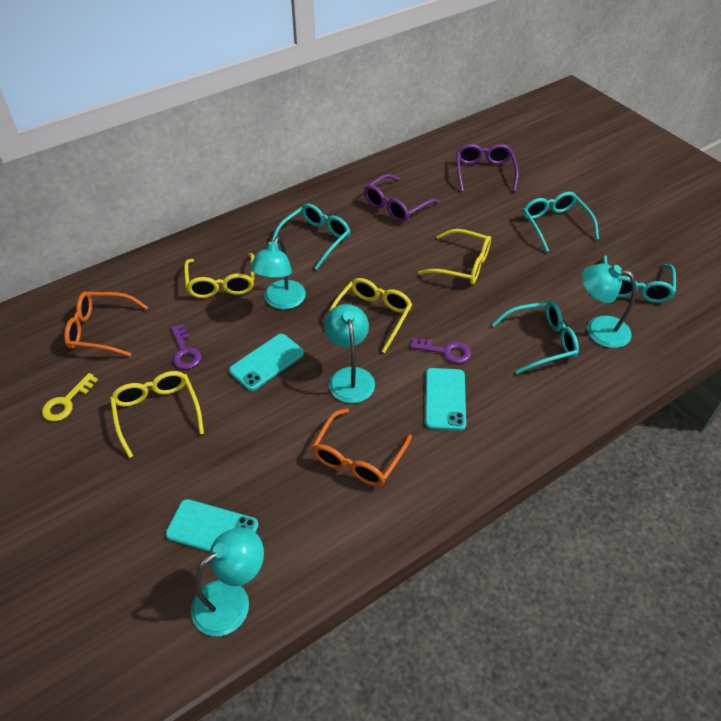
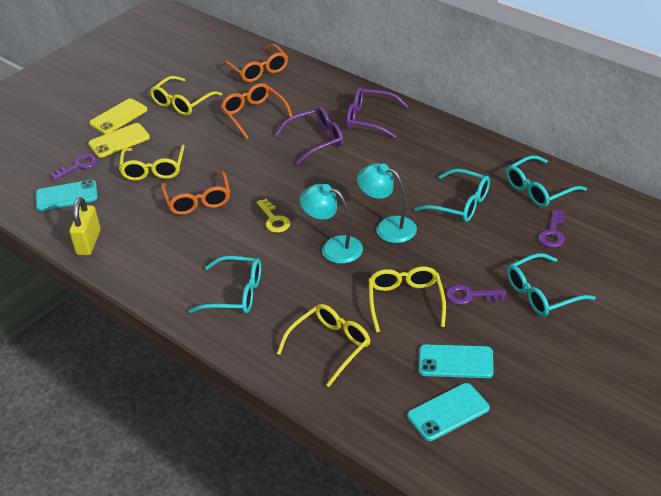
orange glasses: [64,291,148,357] [312,408,412,486] = 2 -> [161,170,230,215] [221,83,294,139] [223,44,288,82] = 3
purple key: [171,324,201,369] [410,338,471,363] = 2 -> [50,154,98,181] [446,285,507,305] [538,210,565,247] = 3
turquoise lamp: [191,527,264,636] [250,236,306,309] [324,304,375,403] [581,264,636,348] = 4 -> [299,184,363,264] [357,163,417,243] = 2
yellow padlock: none = 0 -> [69,197,101,255] = 1
yellow phone: none = 0 -> [88,123,150,158] [89,98,147,134] = 2

